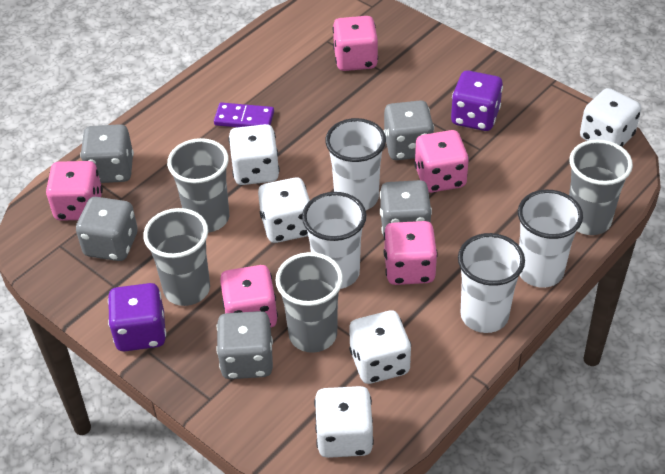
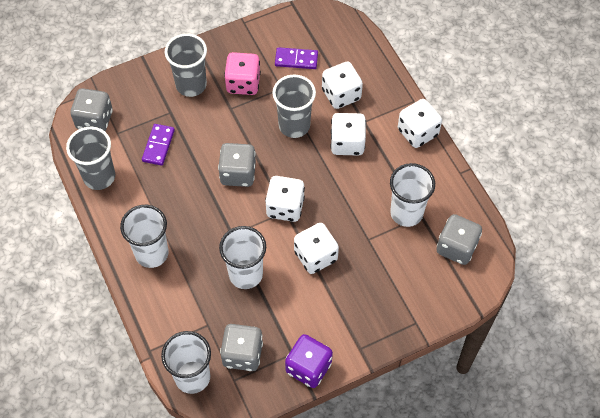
grey cup: [143,208,210,306] [167,138,229,233] [276,252,343,353] [569,139,633,235] = 4 -> [66,127,115,190] [165,34,207,97] [272,75,316,138] = 3
grey dice: [76,197,138,261] [80,124,134,183] [216,311,273,379] [380,180,432,236] [384,100,434,160] = 5 -> [70,88,113,131] [218,143,256,187] [220,324,263,371] [436,214,482,265] = 4
pink dice: [46,161,103,221] [220,265,278,328] [333,16,378,71] [384,221,438,285] [414,130,469,193] = 5 -> [224,52,261,95] = 1
purple dice: [108,283,166,352] [451,70,503,131] = 2 -> [285,334,333,388] = 1
purple domino: [214,102,274,127] = 1 -> [142,124,175,166] [275,47,318,69] = 2

